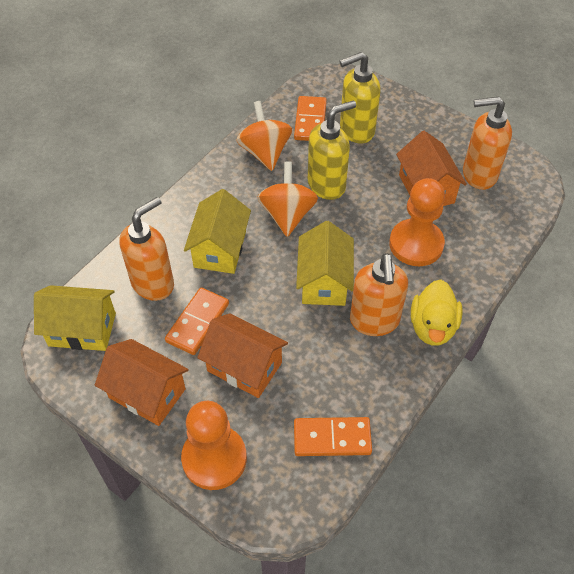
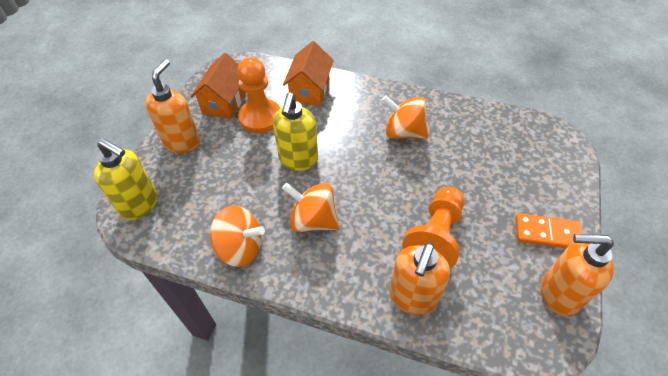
orange domino: [165,288,229,355] [294,96,327,141] [294,417,372,456] = 3 -> [516,213,582,248] = 1
orange house: [95,339,189,426] [197,313,288,398] [396,131,467,206] = 3 -> [191,53,246,119] [283,41,334,106] = 2
orange spinning top: [236,101,292,171] [257,162,318,237] = 2 -> [210,206,265,267] [282,183,339,232] [382,95,428,139] = 3
yellow duck: [411,280,462,346] = 1 -> none = 0
yellow house: [34,285,116,351] [184,189,251,274] [296,221,354,306] = 3 -> none = 0

